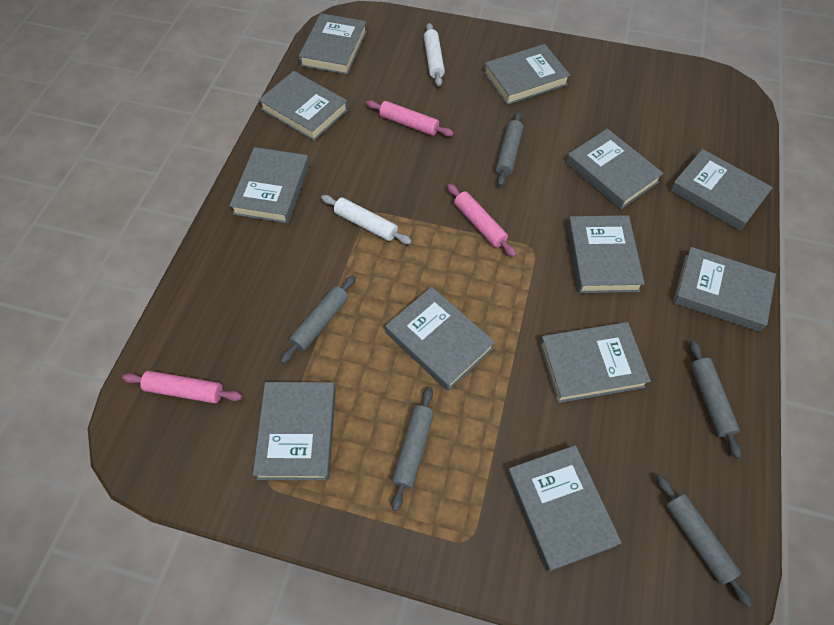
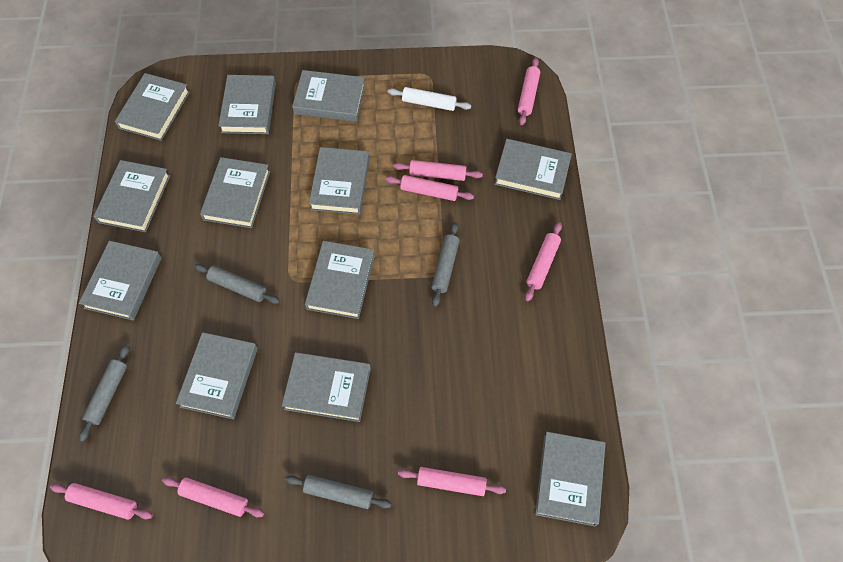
grey rolling pin: [280,275,356,364] [391,387,434,511] [496,112,523,187] [656,475,752,607] [690,340,741,458] = 5 -> [79,344,130,442] [194,264,280,304] [285,475,391,509] [431,222,460,307] = 4
pink rolling pin: [122,371,242,403] [366,100,454,137] [447,184,516,257] = 3 -> [50,483,153,520] [162,477,264,517] [385,175,474,201] [393,160,483,181] [398,467,506,496] [518,58,540,125] [525,222,562,301] = 7
white rolling pin: [321,195,412,244] [424,23,445,86] = 2 -> [388,87,471,111] = 1

